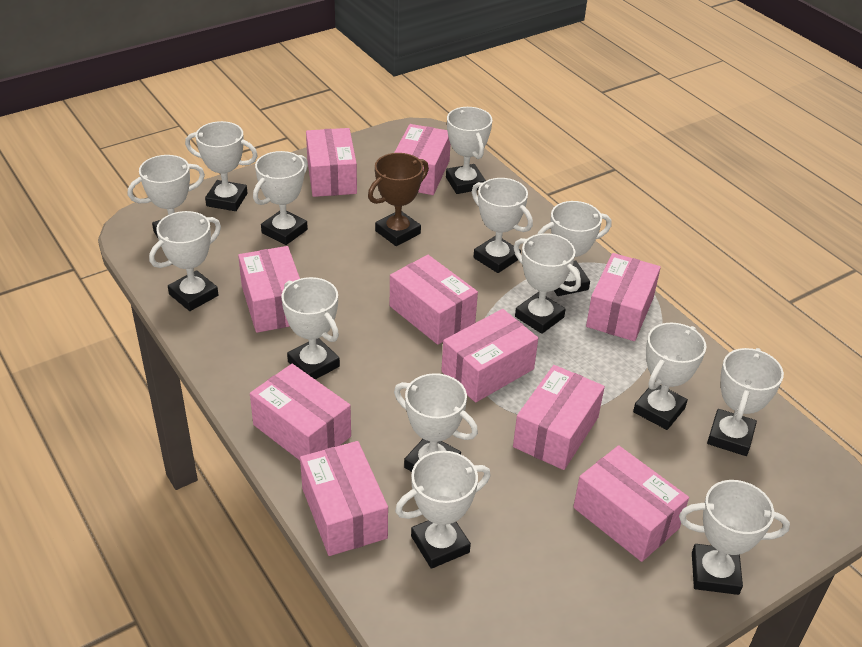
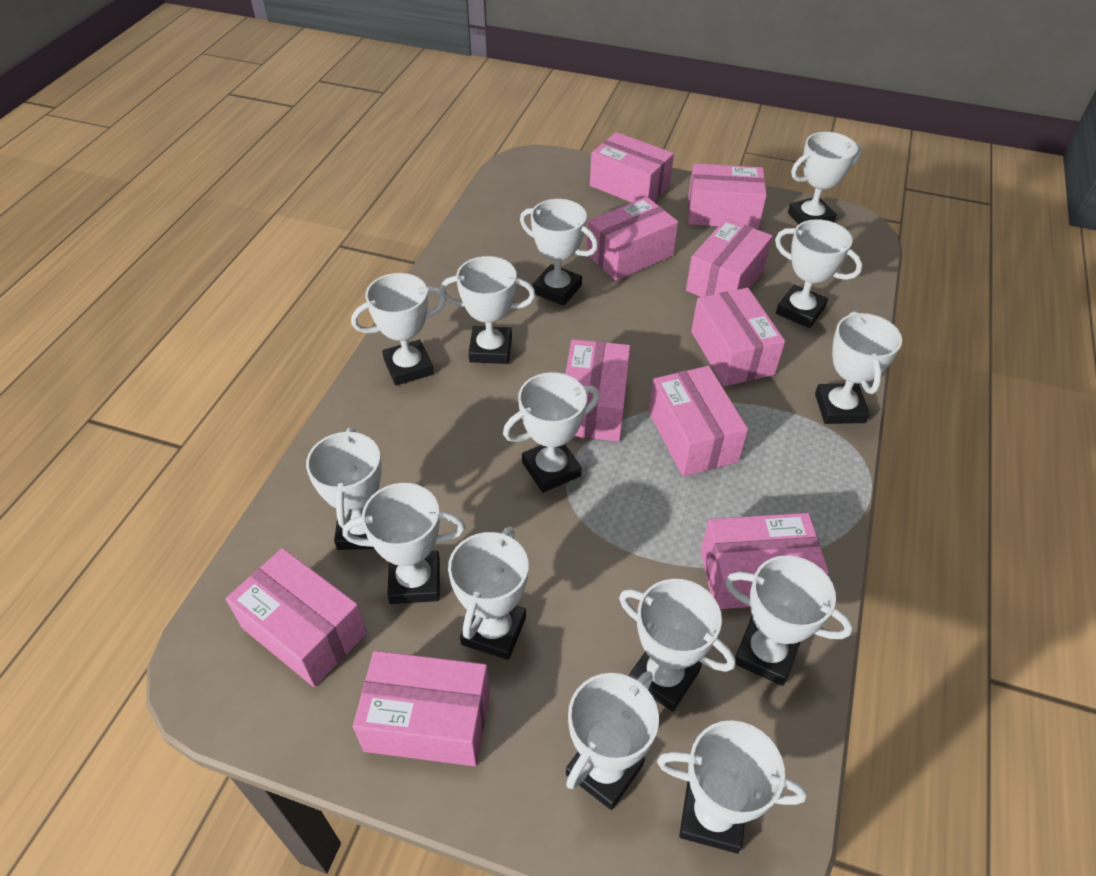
brown trophy: [368,153,429,246] = 1 -> none = 0

